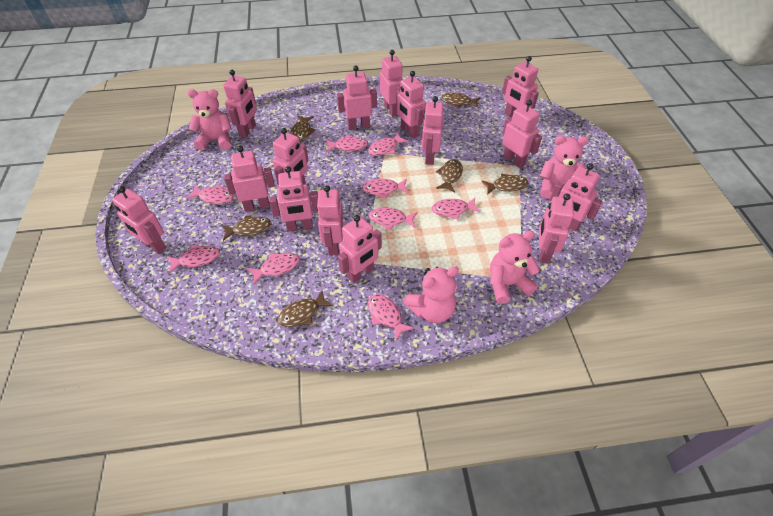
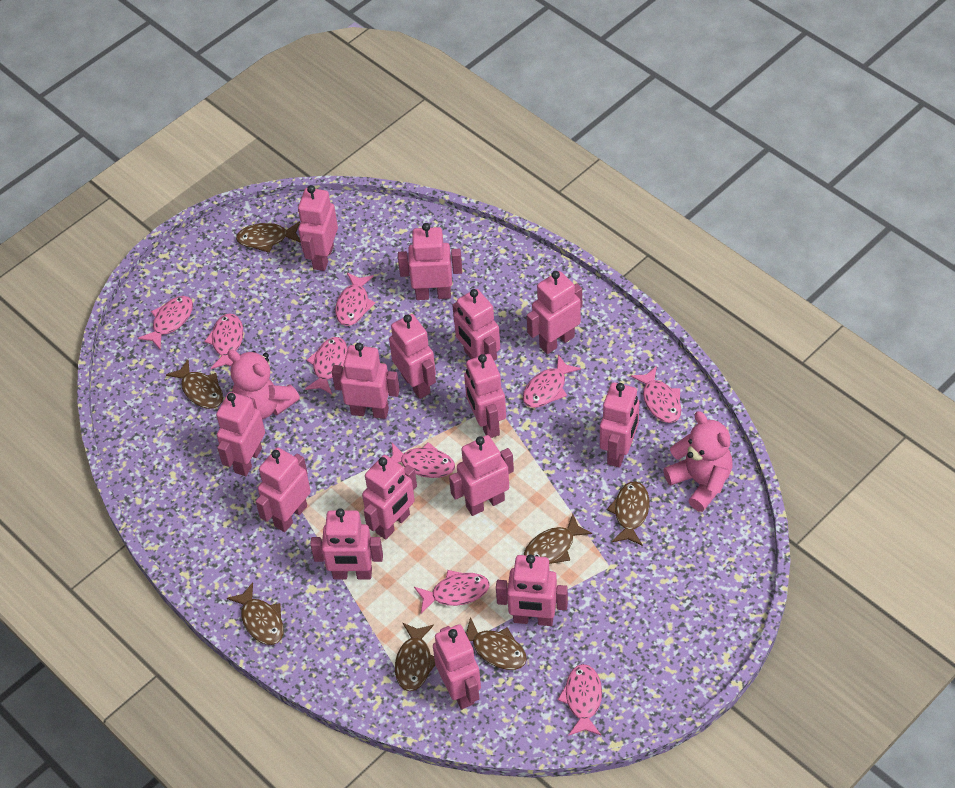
brown fish: [222,215,271,241] [277,291,333,327] [290,115,315,142] [436,159,463,192] [441,93,481,108] [481,174,528,195] = 6 -> [166,359,223,409] [227,582,284,645] [236,221,301,253] [395,623,435,691] [466,617,527,670] [524,514,592,564] [607,481,650,545] = 7
pink teddy bear: [188,89,232,150] [403,266,459,323] [490,231,540,304] [540,136,589,199] = 4 -> [227,350,300,419] [663,411,732,512] = 2

